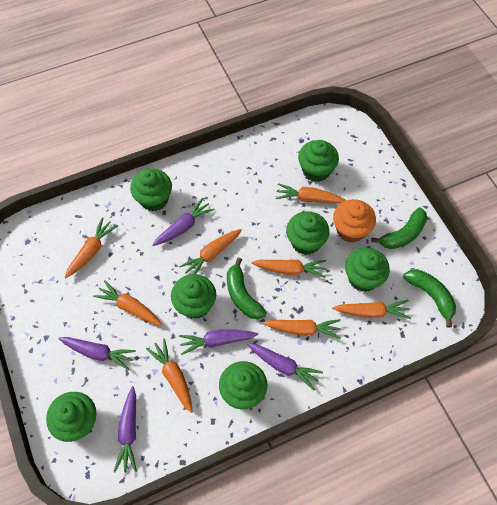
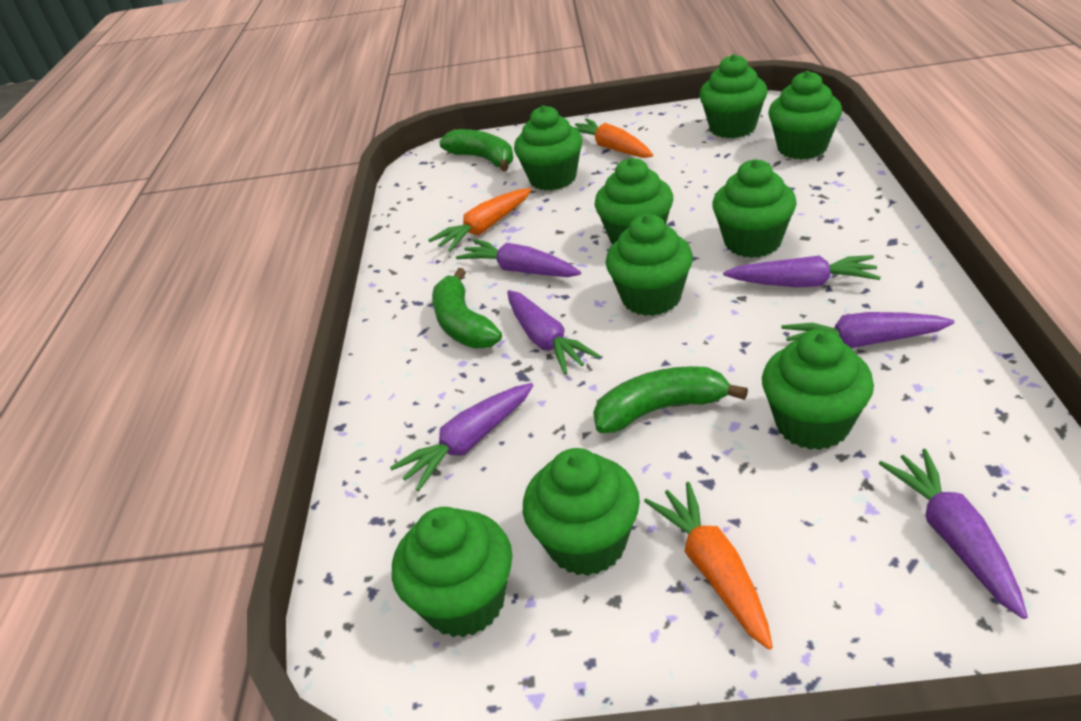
green cupcake: [46,392,96,442] [130,169,172,212] [171,274,216,319] [219,361,268,409] [286,211,330,255] [298,140,339,182] [345,247,390,292] = 7 -> [392,507,512,637] [514,105,583,191] [523,448,640,576] [595,158,673,245] [605,214,693,316] [699,54,768,138] [712,159,797,258] [762,329,874,450] [768,71,842,160] = 9
orange carrot: [65,217,118,278] [93,281,162,326] [146,338,193,413] [179,229,242,274] [252,260,326,278] [263,319,341,339] [276,183,346,204] [333,300,411,319] = 8 -> [428,188,531,252] [574,118,653,158] [644,482,773,650] = 3
orange cupcake: [333,199,376,243] = 1 -> none = 0
purple carrot: [58,337,136,370] [114,386,137,472] [152,198,215,246] [179,330,258,355] [247,343,323,391] = 5 -> [390,383,533,491] [456,239,581,277] [507,290,600,375] [723,255,881,287] [782,312,954,348] [879,449,1028,619] = 6

